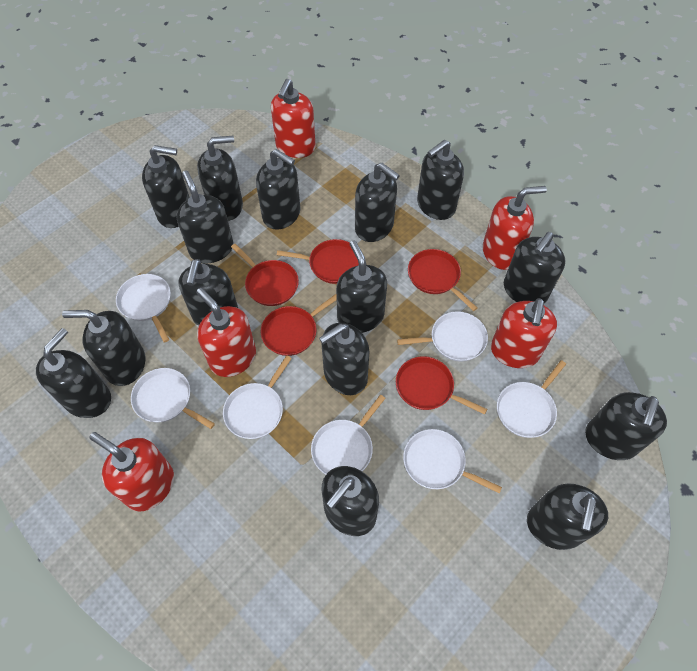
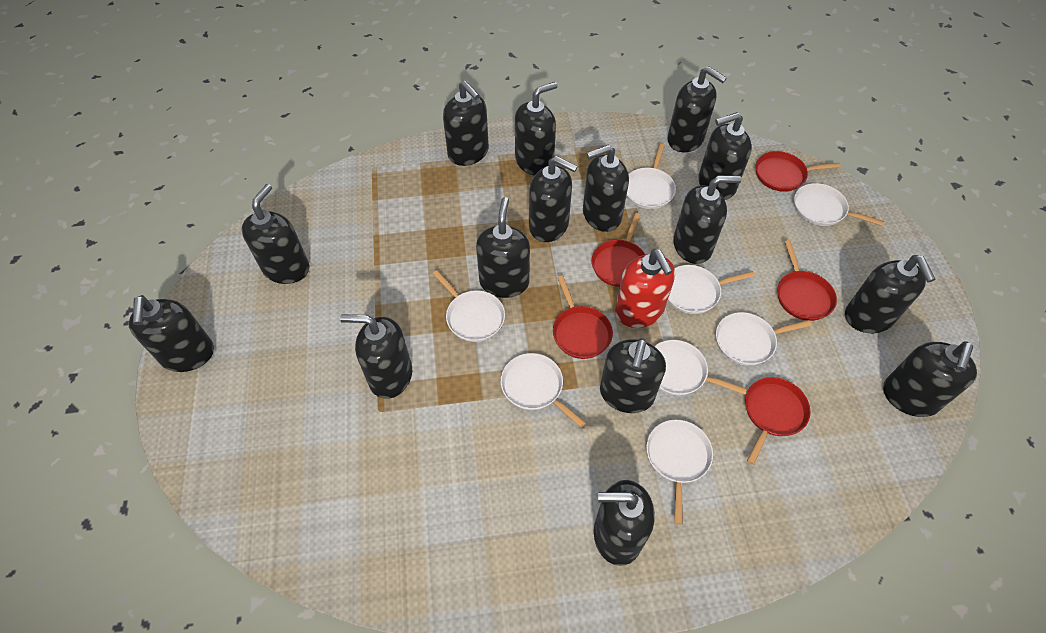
red soap dispenser: [89,432,174,512] [196,288,256,377] [271,79,316,158] [483,186,547,270] [491,298,557,368] = 5 -> [615,249,675,328] = 1
white pan: [116,274,171,343] [131,368,215,429] [223,355,292,439] [311,395,386,475] [397,311,488,362] [403,429,502,493] [497,360,566,438] = 7 -> [433,270,505,342] [501,353,587,428] [627,143,676,209] [646,420,713,525] [654,340,747,395] [668,265,755,314] [716,312,812,366] [794,183,884,226] = 8

